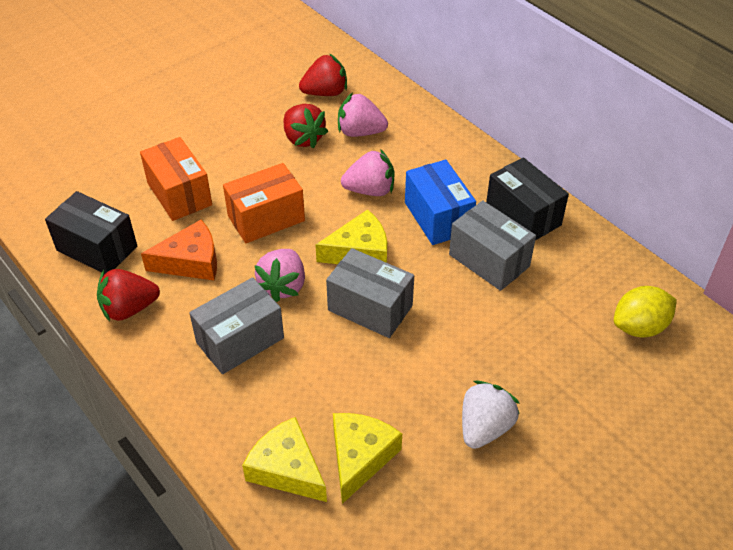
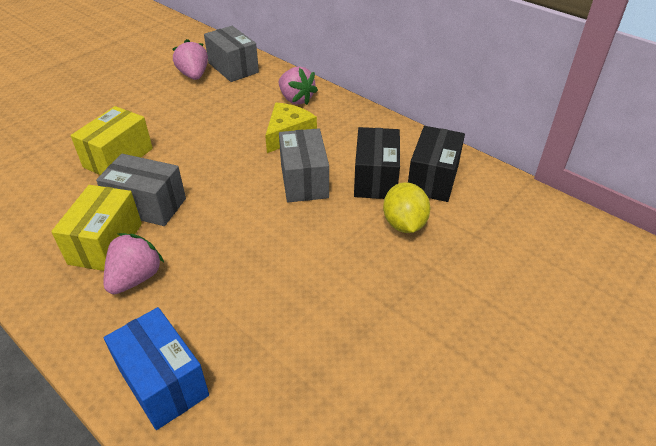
orange box: [140,137,212,221] [223,163,305,243] = 2 -> none = 0
orange cheese: [141,220,217,280] = 1 -> none = 0
red strawberry: [97,269,160,322] [283,104,328,149] [299,54,347,96] = 3 -> none = 0
white strawberry: [462,381,520,449] = 1 -> none = 0
yellow box: none = 0 -> [51,185,142,271] [71,106,153,175] = 2
yellow cheese: [242,417,327,502] [315,209,387,264] [333,413,402,504] = 3 -> [265,103,317,153] = 1

